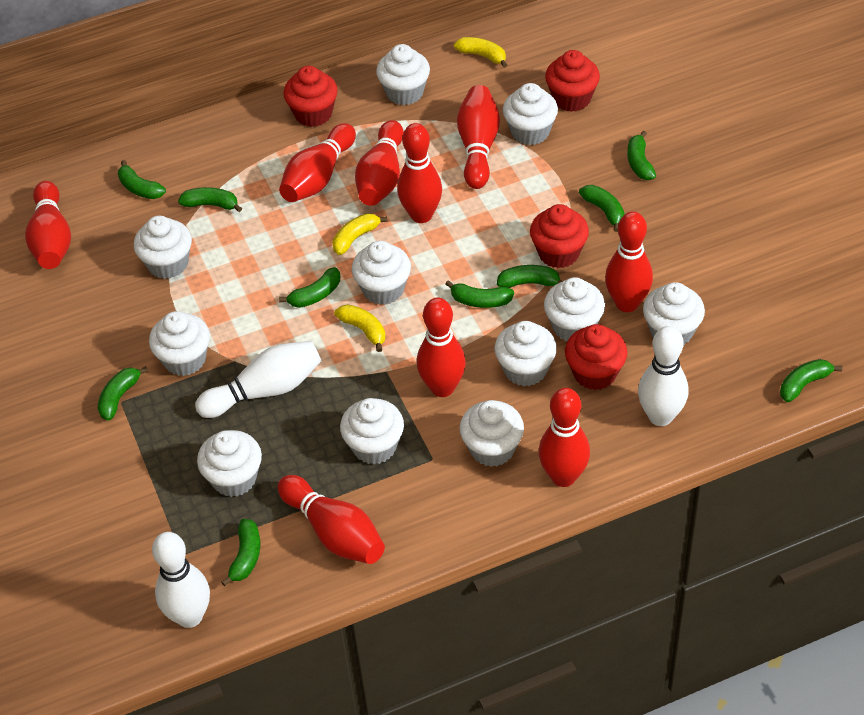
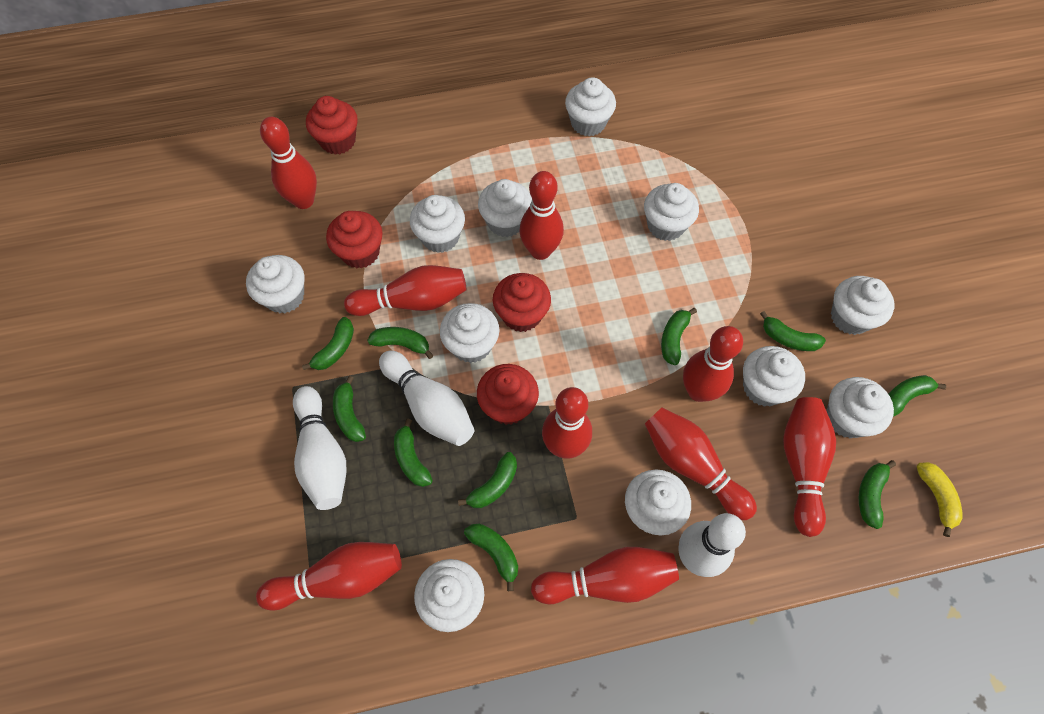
yellow banana: [332,213,388,255] [334,304,385,352] [454,37,507,68] = 3 -> [917,462,963,537] = 1

